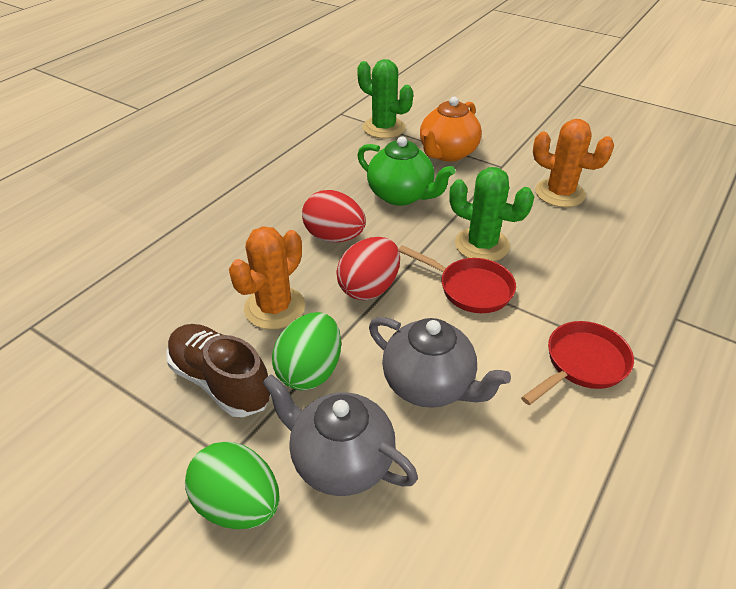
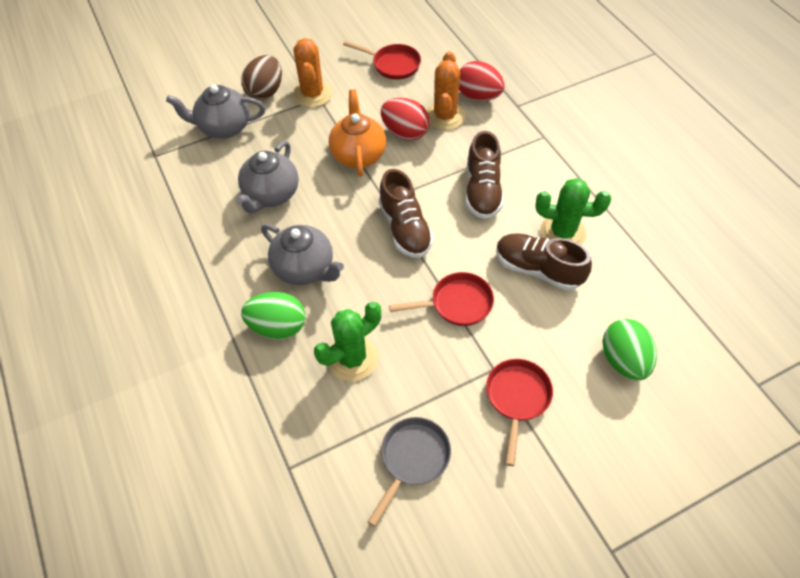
brown egg: none = 0 -> [241,55,282,100] = 1
brown shoe: [166,324,271,417] = 1 -> [379,169,434,258] [466,131,504,219] [496,233,592,291] = 3
green teapot: [357,136,455,206] = 1 -> none = 0
grey pan: none = 0 -> [367,417,451,527] = 1
grey teapot: [262,374,418,496] [369,317,511,408] = 2 -> [166,85,265,139] [236,141,299,213] [261,224,344,285] = 3
red pan: [399,245,516,313] [521,321,634,405] = 2 -> [343,40,421,80] [389,272,494,326] [486,359,553,466] = 3

